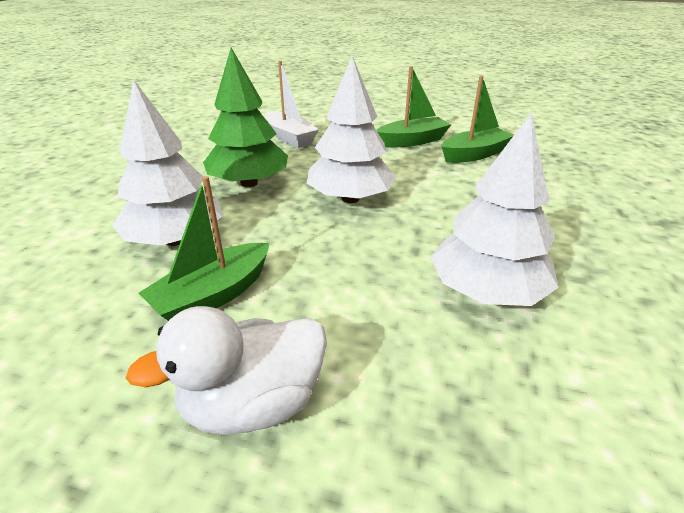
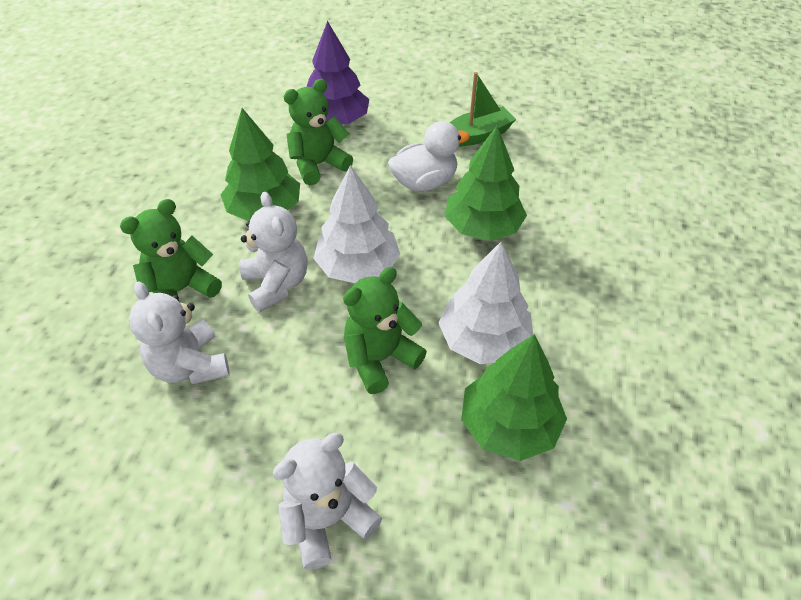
green boat: [138,176,270,321] [376,66,452,148] [442,76,514,163] = 3 -> [449,72,516,147] = 1
green teddy bear: none = 0 -> [120,199,222,301] [284,79,353,185] [343,267,427,394] = 3
green tree: [203,48,288,187] = 1 -> [221,108,300,221] [445,125,527,241] [461,334,567,461] = 3
purple tree: none = 0 -> [307,21,369,124] = 1
white boat: [265,61,319,148] = 1 -> none = 0
white teddy bear: none = 0 -> [129,281,230,384] [240,192,307,312] [273,433,382,570] = 3
white tree: [112,80,222,246] [307,56,396,203] [430,112,559,306] = 3 -> [313,165,400,283] [439,242,533,364] = 2

